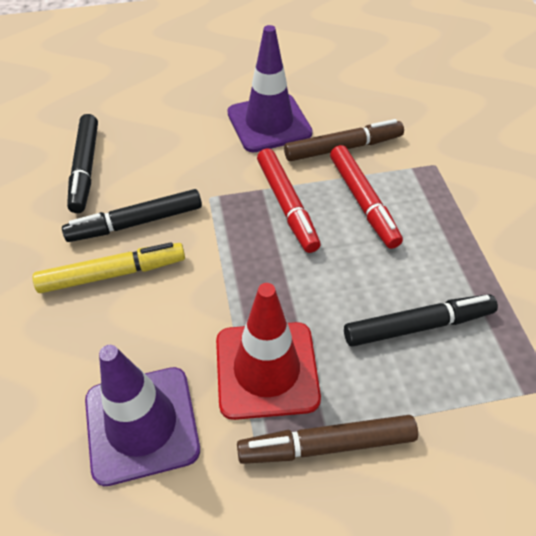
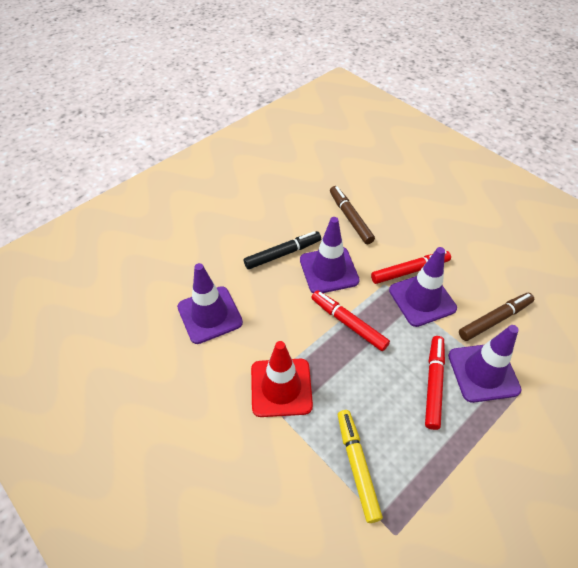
black marker: [62,189,202,242] [67,114,98,213] [344,294,498,347] = 3 -> [244,231,321,270] = 1
purple traffic cone: [85,345,200,486] [227,25,313,152] = 2 -> [177,263,243,344] [300,217,360,293] [389,247,457,327] [448,325,522,403] = 4
red marker: [257,148,321,253] [330,145,403,249] = 2 -> [311,290,390,351] [371,251,451,284] [425,336,445,430] = 3

